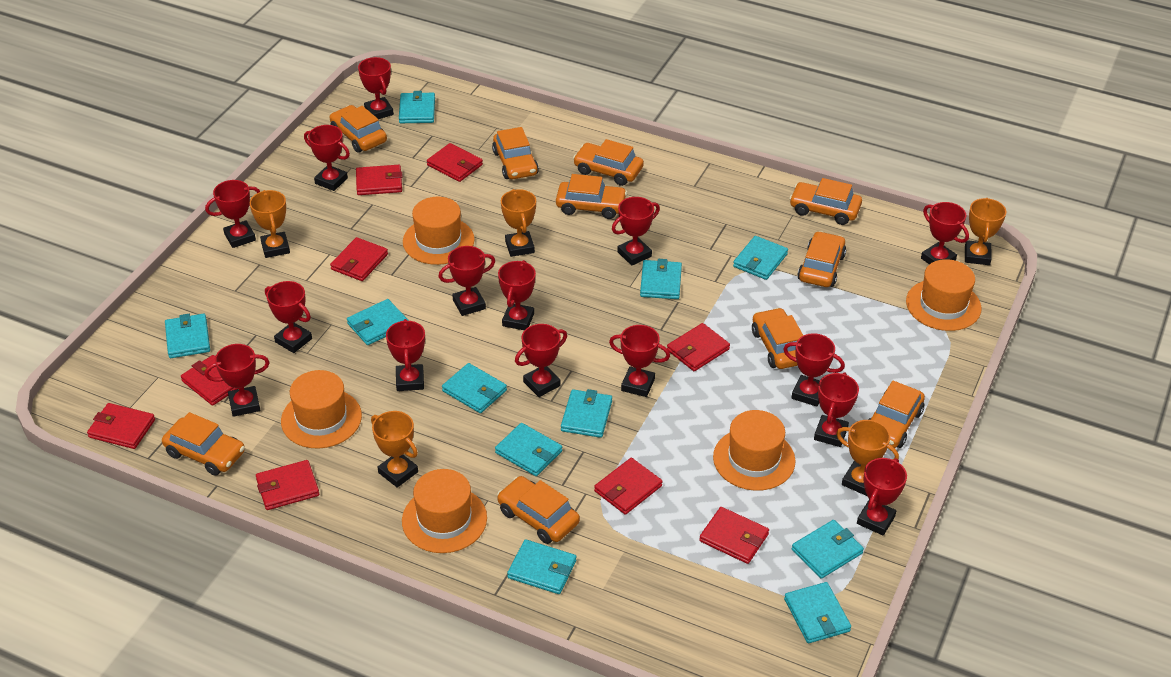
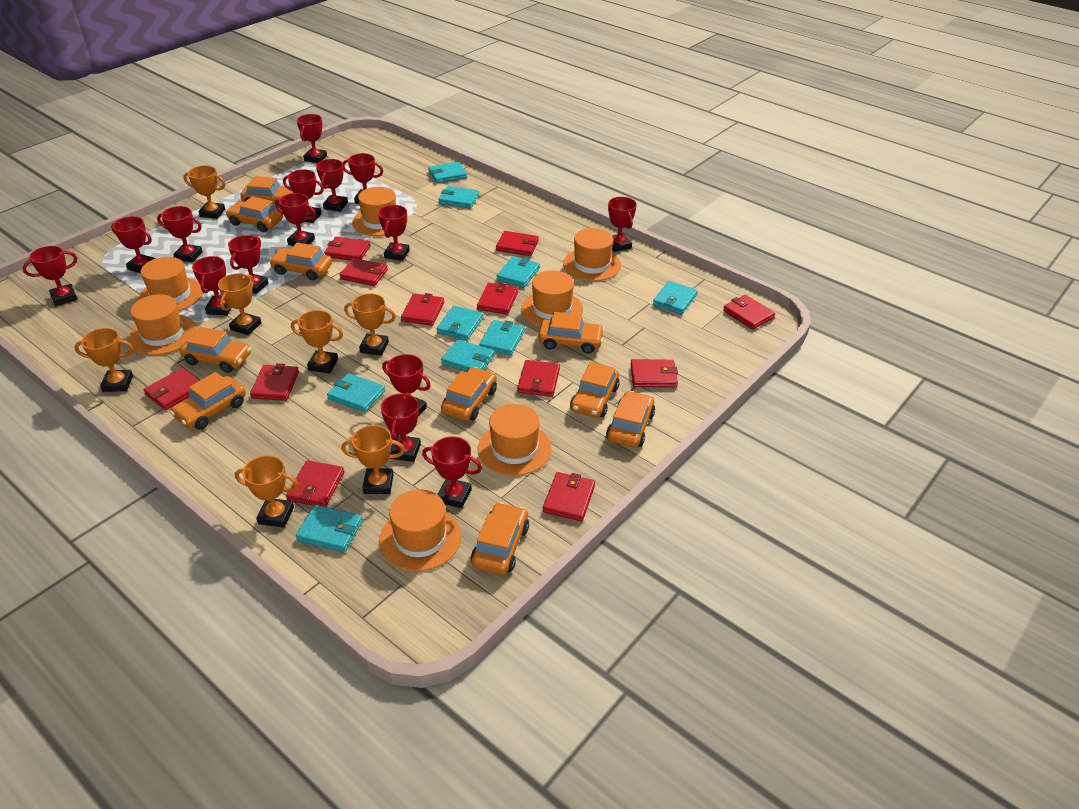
orange hat: [281,370,362,449] [402,469,487,553] [403,197,475,265] [713,410,796,491] [906,259,981,331] = 5 -> [128,294,197,355] [138,257,203,311] [352,187,396,236] [379,489,461,571] [478,404,551,476] [521,271,583,327] [563,228,621,281] = 7
orange trophy: [250,190,290,258] [371,411,418,488] [501,189,536,257] [836,420,899,496] [965,198,1006,265] = 5 -> [74,328,133,392] [183,165,225,219] [218,273,261,335] [235,455,299,528] [291,310,343,373] [341,425,405,494] [344,293,396,356] = 7
red wallet: [87,403,155,449] [181,355,239,406] [256,460,319,510] [330,237,388,281] [356,165,403,195] [427,143,483,182] [594,458,663,515] [667,323,730,371] [699,507,769,564] = 9 -> [144,368,200,410] [250,363,299,401] [286,460,344,507] [324,236,370,261] [339,258,388,286] [401,293,444,326] [477,283,518,315] [496,231,539,256] [517,360,560,397] [543,472,595,521] [631,359,678,388] [723,295,775,330] = 12
turquoise wallet: [165,314,210,358] [347,299,409,345] [399,91,435,123] [442,363,507,413] [495,423,562,476] [507,539,577,594] [561,389,612,438] [640,259,682,299] [733,236,788,280] [784,582,851,643] [792,520,864,579] = 11 -> [296,505,363,552] [327,373,385,412] [428,162,467,183] [437,306,483,341] [438,186,479,208] [441,339,495,372] [479,320,525,356] [496,256,540,287] [653,281,698,315] = 9

